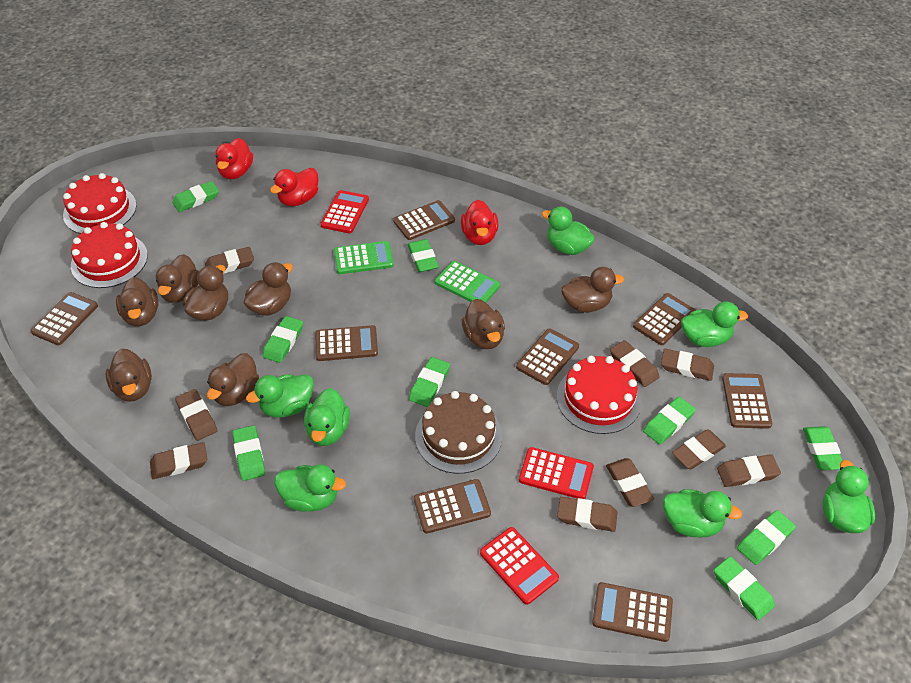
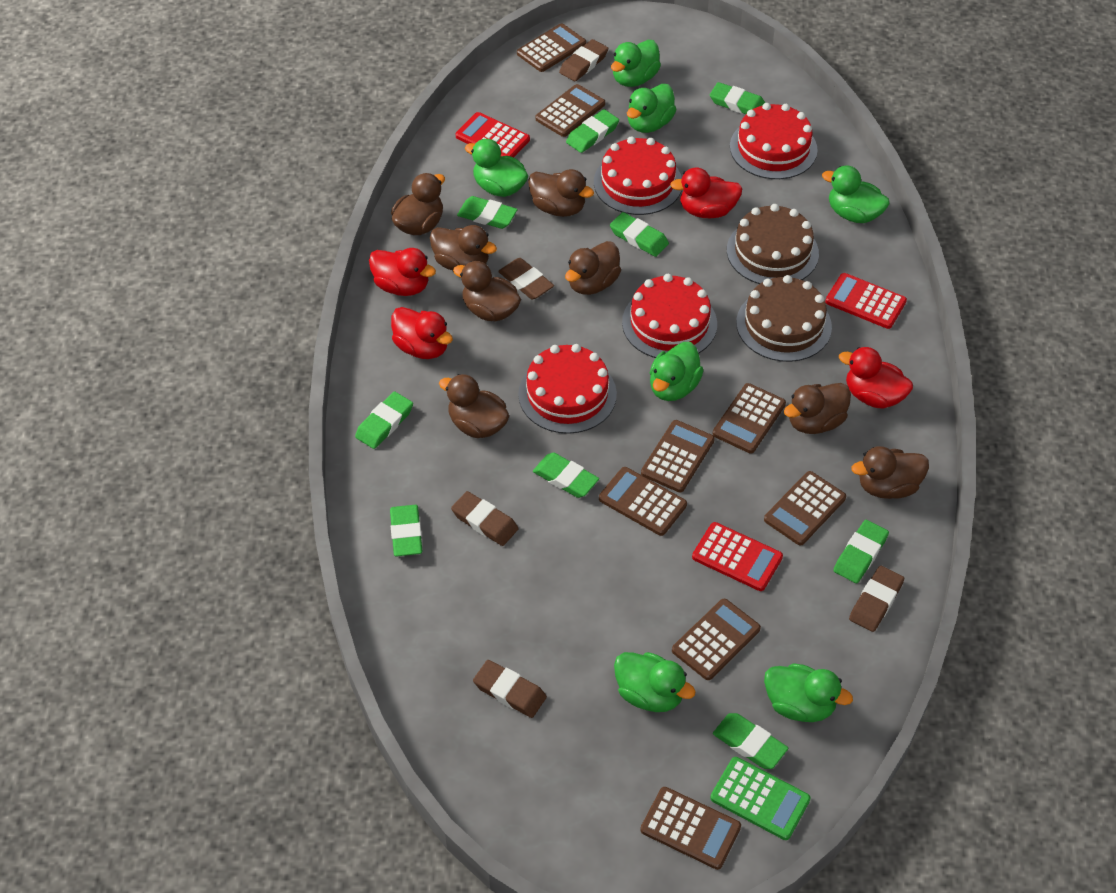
brown cake: [415,391,502,474] = 1 -> [727,204,819,284] [736,275,832,362] = 2
brown eraser: [150,442,207,479] [175,389,218,441] [205,247,254,273] [557,497,617,532] [606,458,654,507] [610,340,660,387] [661,349,714,381] [672,429,726,469] [717,454,781,487] = 9 -> [451,491,518,546] [473,660,547,718] [498,258,554,300] [559,39,608,81] [849,566,904,632] = 5
green calculator: [334,241,394,274] [435,261,500,303] = 2 -> [710,757,811,840] = 1
red cake: [63,173,137,234] [71,222,148,288] [557,356,642,434] = 3 -> [518,344,617,434] [594,136,682,215] [622,274,717,358] [730,103,818,179] = 4
red duck: [215,138,253,179] [270,168,318,206] [461,200,498,245] = 3 -> [369,248,436,296] [391,307,453,359] [670,167,743,218] [839,347,913,409] = 4

